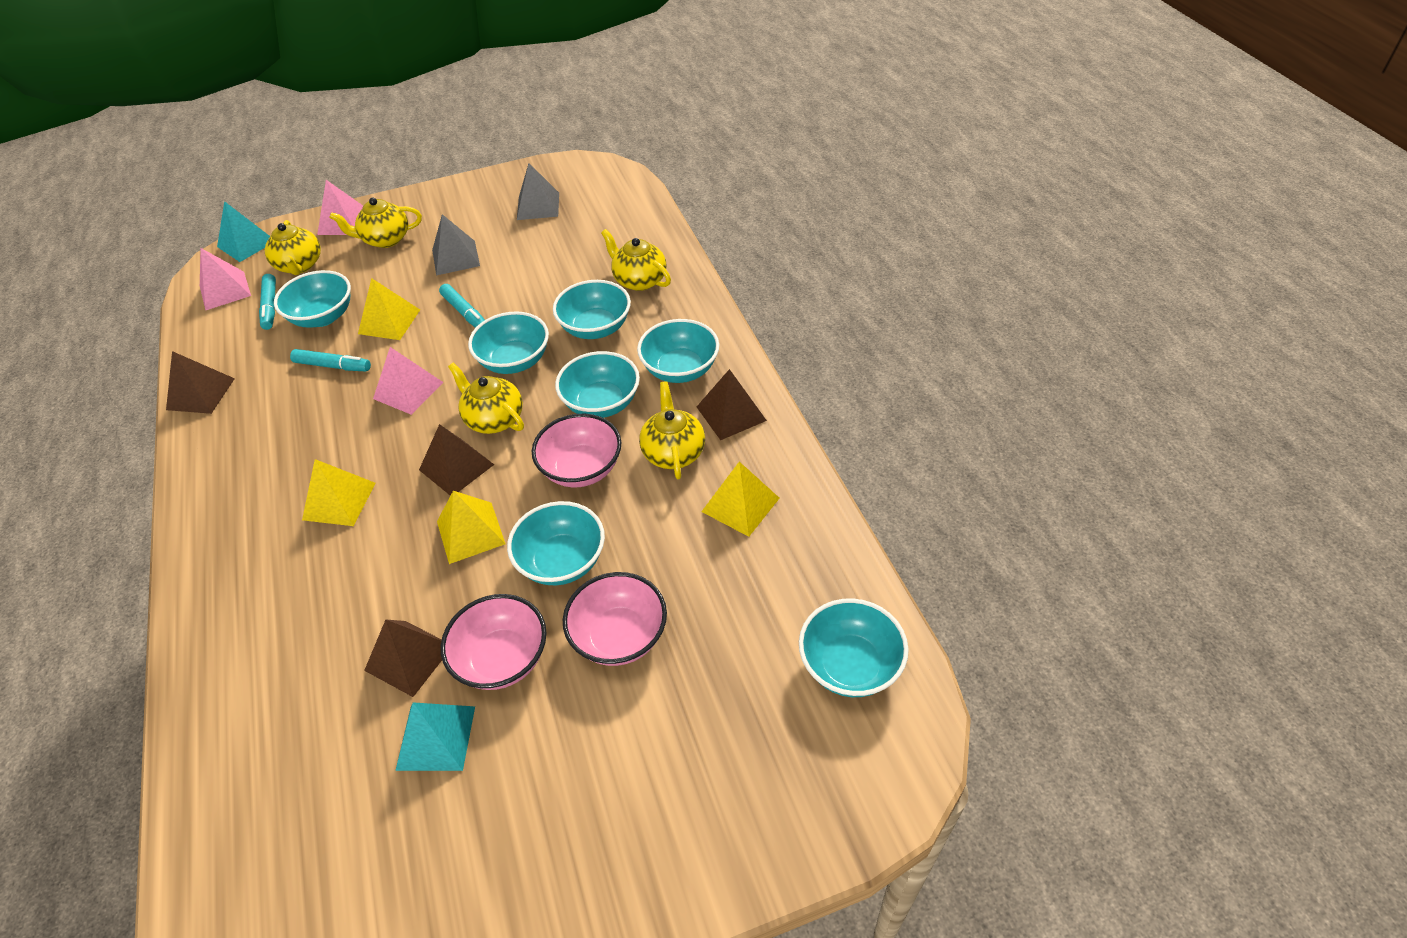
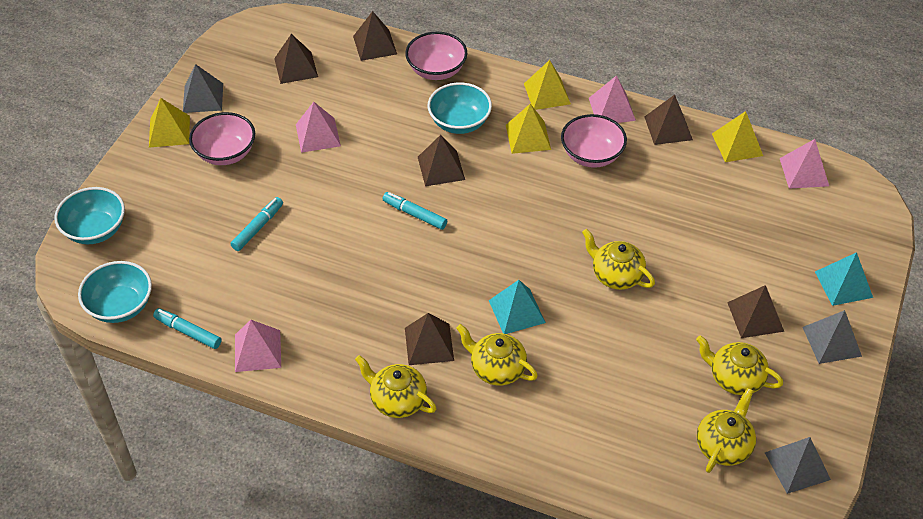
brown pyramid: [166,351,235,414] [364,620,442,697] [419,424,494,496] [697,369,767,440] = 4 -> [274,34,318,84] [353,11,397,61] [405,313,454,365] [418,135,465,186] [644,95,693,145] [727,285,784,338] = 6
grey pyramid: [432,214,480,275] [517,163,559,220] = 2 -> [183,64,223,113] [765,437,831,494] [802,310,862,364] = 3
pink pyramid: [200,248,251,310] [317,180,363,235] [373,347,443,415] = 3 -> [235,320,281,372] [296,102,341,153] [589,75,636,123] [780,139,829,189] = 4
turquoise bowl: [274,270,351,328] [468,311,549,374] [507,501,605,585] [553,280,631,339] [555,351,640,418] [637,319,719,383] [799,598,909,697] = 7 -> [54,187,125,244] [78,261,152,323] [428,82,492,134] = 3

